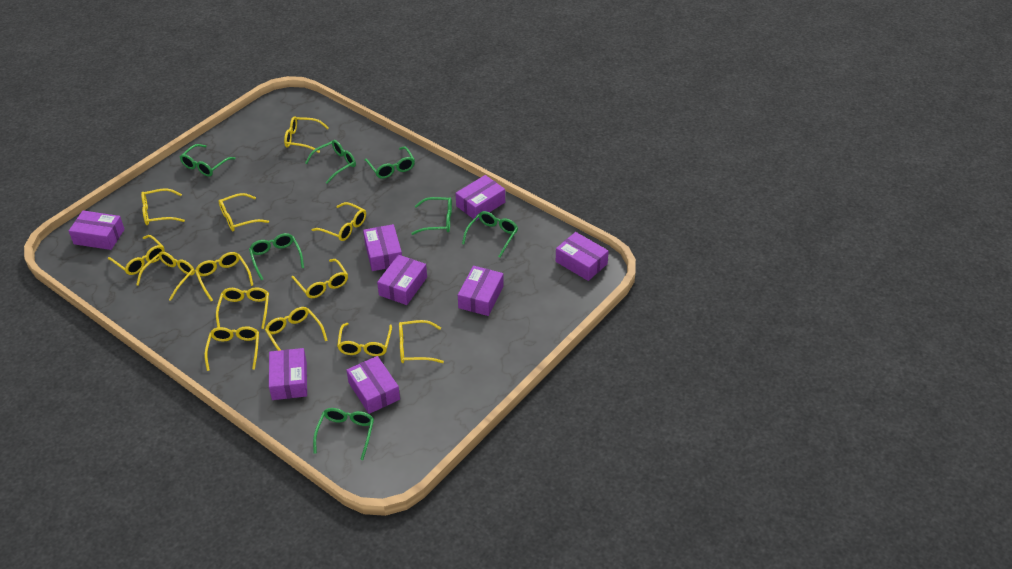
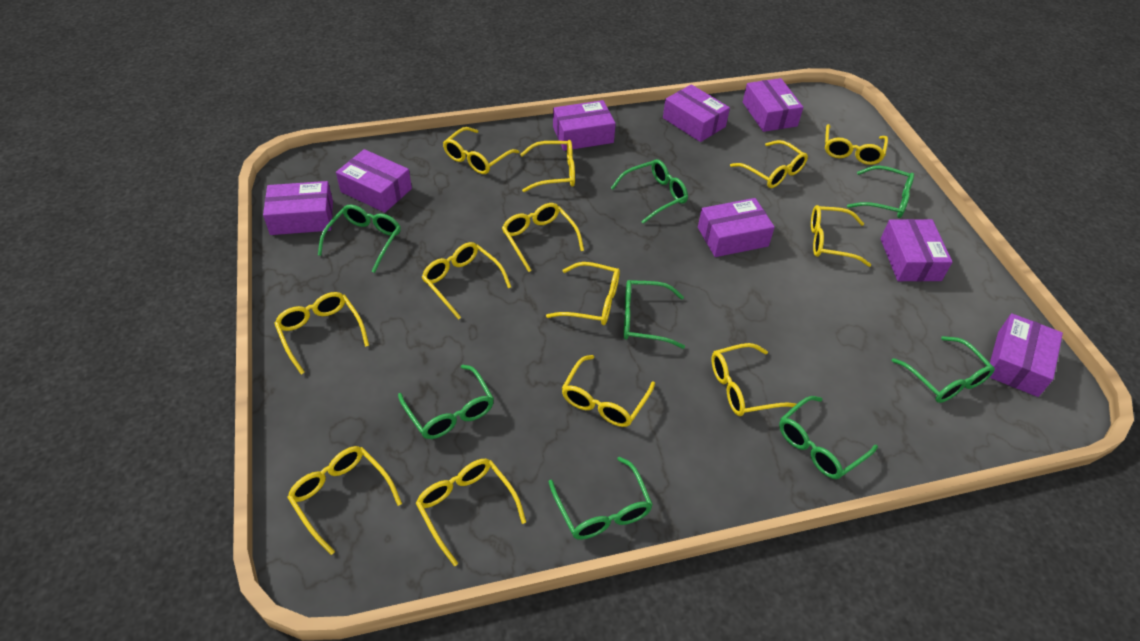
green glasses: [180,144,236,176] [249,233,304,280] [305,140,356,184] [313,408,374,460] [364,147,415,179] [411,197,452,235] [462,211,518,258] = 7 -> [318,205,401,273] [398,365,494,439] [549,457,653,540] [611,159,688,224] [624,280,685,349] [779,396,878,479] [847,166,914,218] [891,336,995,403] = 8

